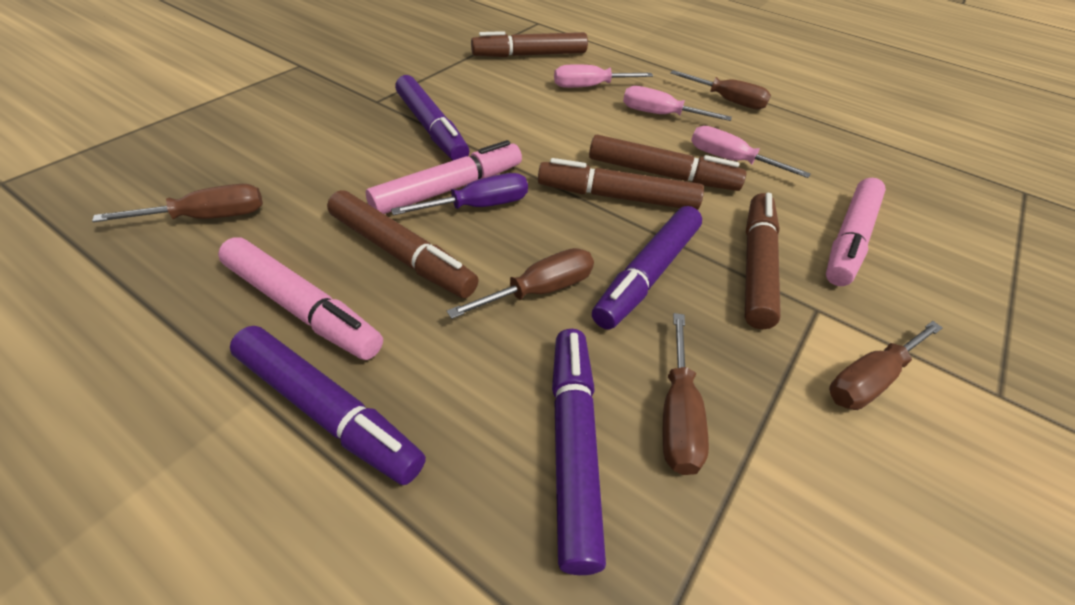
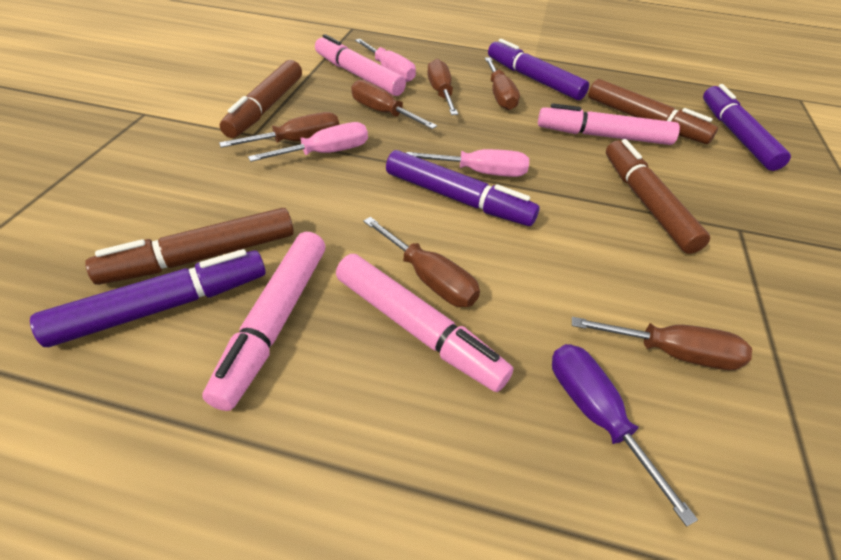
brown marker: [327,190,479,298] [471,31,588,57] [538,158,704,210] [589,135,746,191] [745,193,781,329] = 5 -> [85,208,294,285] [220,60,302,138] [588,79,718,144] [606,139,710,254] = 4
brown screwdriver: [92,184,263,222] [447,248,594,319] [663,313,709,475] [670,70,771,109] [829,321,943,410] = 5 -> [219,112,339,148] [351,80,437,129] [363,217,480,307] [427,59,458,115] [485,58,520,110] [572,317,752,370] = 6
pink marker: [218,237,383,360] [366,140,522,214] [826,178,886,286] = 3 -> [202,232,325,411] [315,34,406,96] [336,254,514,392] [538,103,680,145] = 4

